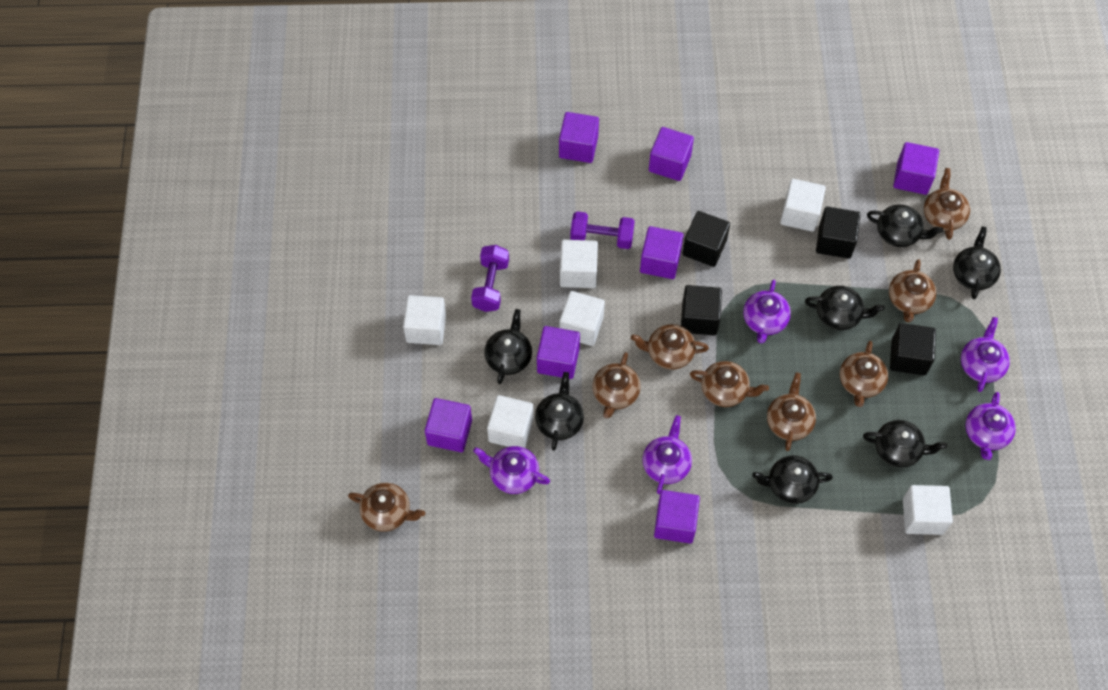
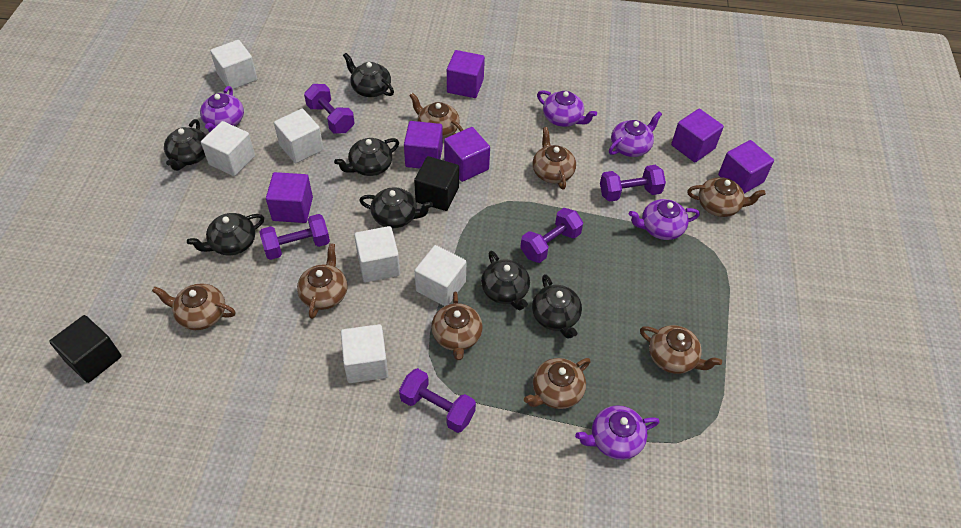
black cube: [681,285,722,336] [682,211,730,267] [816,207,861,259] [890,323,936,375] = 4 -> [49,315,121,383] [414,156,459,211] = 2
purple cube: [425,398,472,452] [537,326,580,379] [559,112,599,163] [640,226,684,279] [649,127,694,181] [654,490,700,543] [893,142,939,195] = 7 -> [266,172,313,223] [404,121,443,168] [444,127,490,182] [447,50,485,98] [671,109,724,162] [718,140,774,194] = 6
purple dumbbell: [471,245,509,312] [570,211,635,249] = 2 -> [259,214,330,260] [304,84,355,134] [399,368,476,433] [520,208,583,263] [600,165,666,202] = 5

